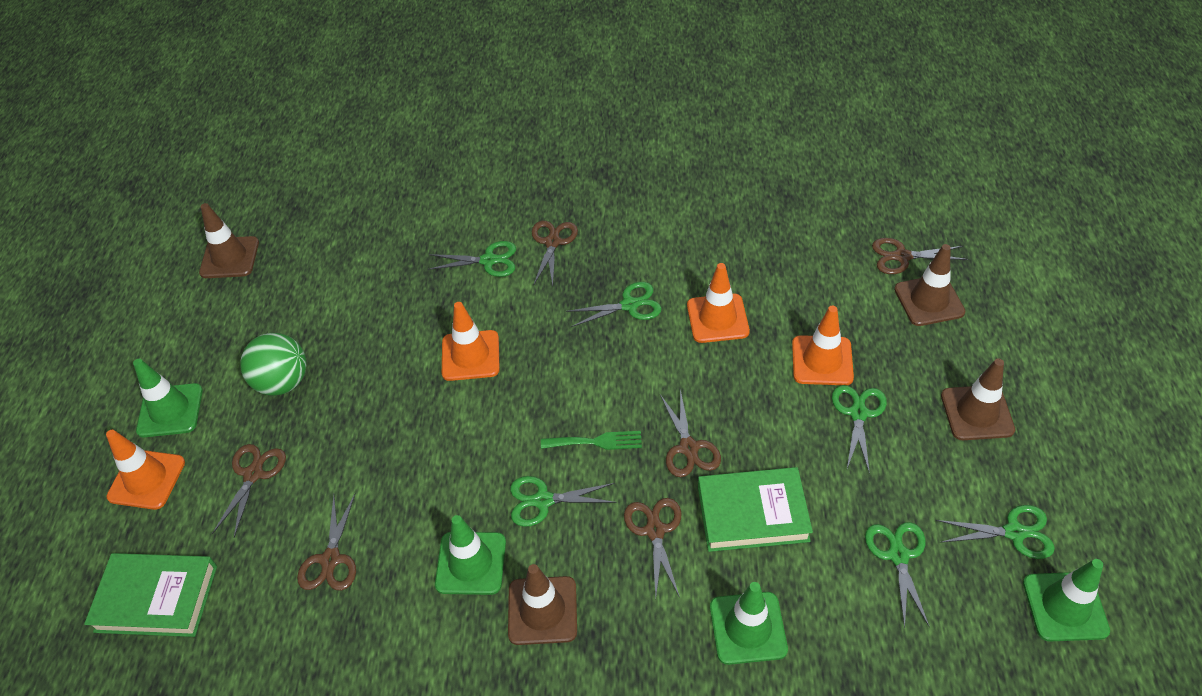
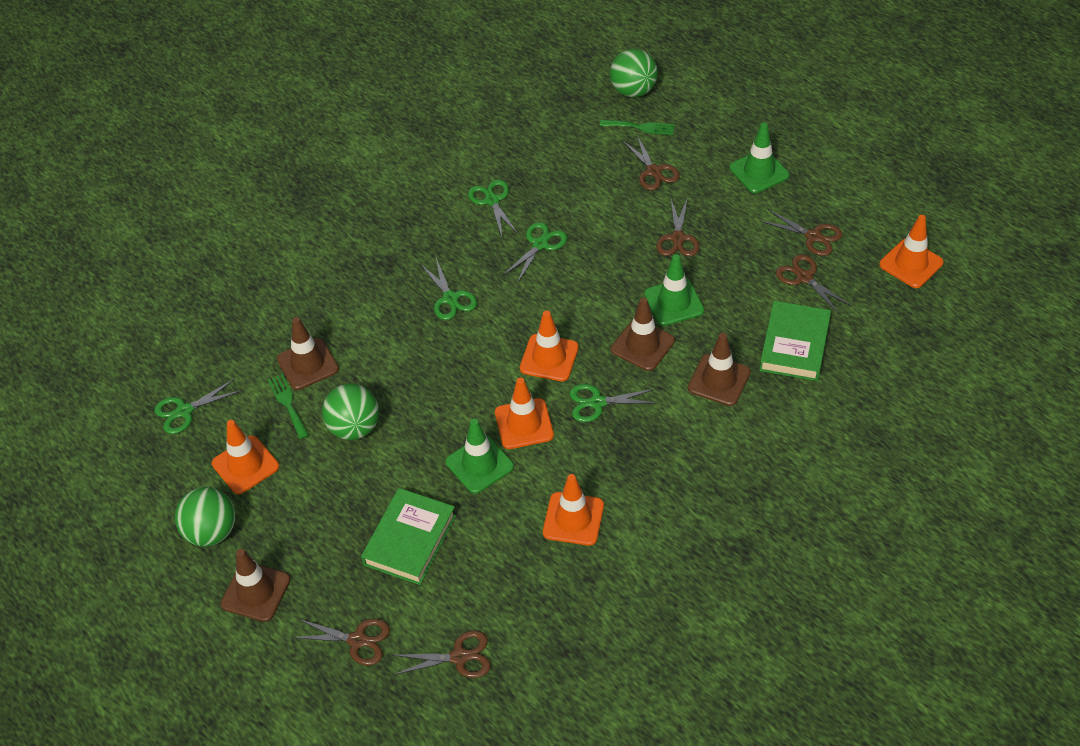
green ball: [240,333,306,396] = 1 -> [175,487,235,547] [322,384,379,440] [610,49,658,97] = 3
green fork: [541,431,642,450] = 1 -> [268,374,309,439] [600,120,675,135] = 2
green scissors: [428,241,516,277] [510,476,617,527] [566,282,662,327] [832,385,887,474] [865,522,930,628] [936,505,1055,559] = 6 -> [154,379,242,434] [421,258,477,320] [468,179,518,236] [503,222,567,283] [569,384,657,422] = 5
green traffic cone: [133,359,203,437] [435,515,506,595] [710,582,788,665] [1023,559,1110,641] = 4 -> [446,419,514,494] [644,254,704,326] [730,122,789,193] = 3
orange traffic cone: [106,430,185,510] [442,302,500,381] [687,263,750,343] [792,306,854,385] = 4 -> [212,420,279,494] [495,378,554,449] [520,311,579,381] [543,474,604,546] [879,215,944,288] = 5

